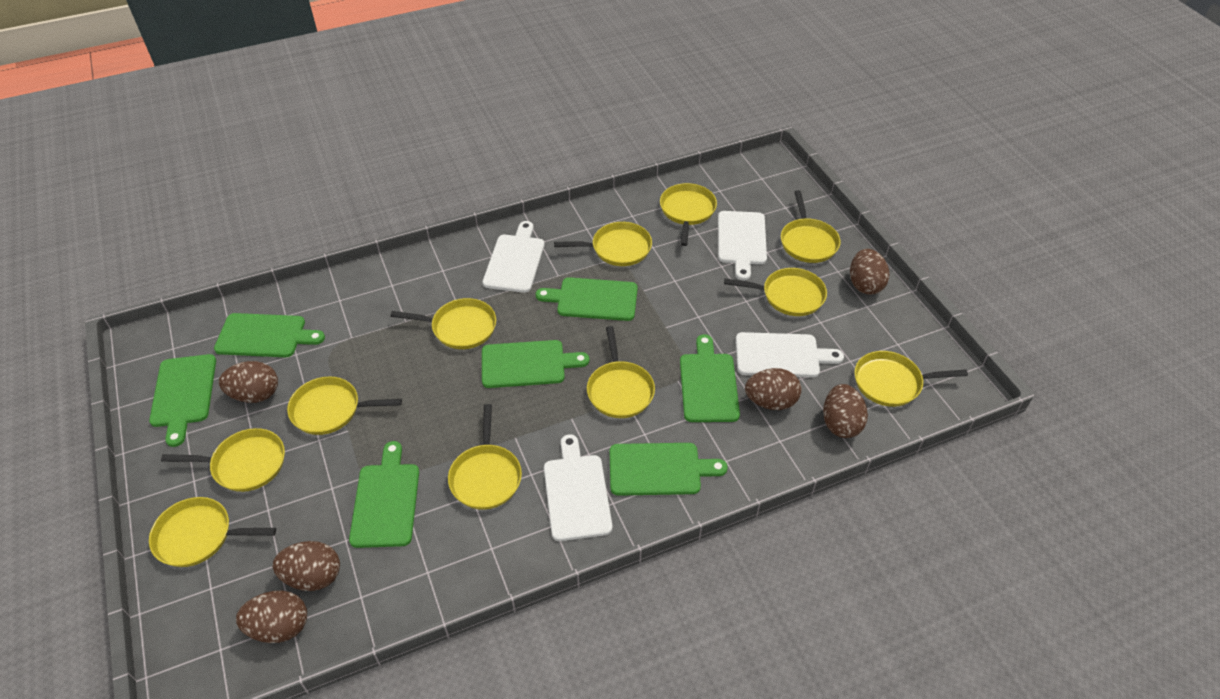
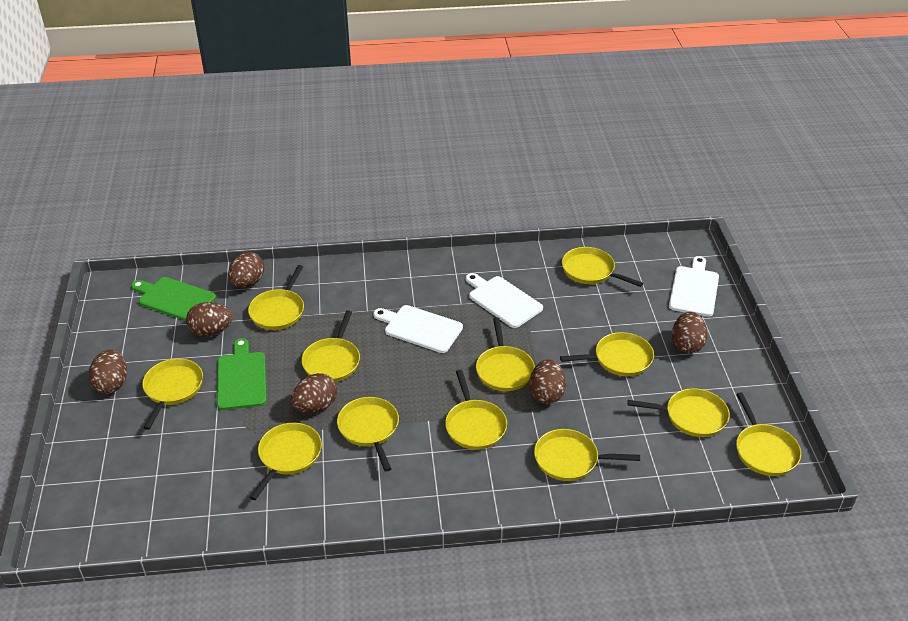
green cutting board: [149,354,216,447] [214,313,325,357] [349,441,419,548] [482,340,589,388] [536,277,638,321] [610,443,728,496] [680,334,740,422] = 7 -> [131,277,216,321] [217,338,266,410] = 2
white cutting board: [483,221,544,293] [544,435,612,541] [718,211,767,281] [736,332,844,377] = 4 -> [373,305,463,353] [466,273,543,328] [669,256,719,317] = 3
yellow pan: [149,497,276,567] [161,428,285,492] [287,376,402,435] [390,298,496,349] [448,404,522,510] [554,222,652,266] [587,326,655,418] [660,183,717,246] [724,268,827,316] [781,190,841,263] [854,351,968,407] = 11 -> [142,358,203,430] [248,265,304,330] [249,423,322,500] [301,310,360,382] [337,397,399,472] [445,370,507,450] [476,318,535,391] [534,429,640,481] [560,332,654,376] [562,247,643,287] [628,388,730,437] [736,392,801,476] = 12

